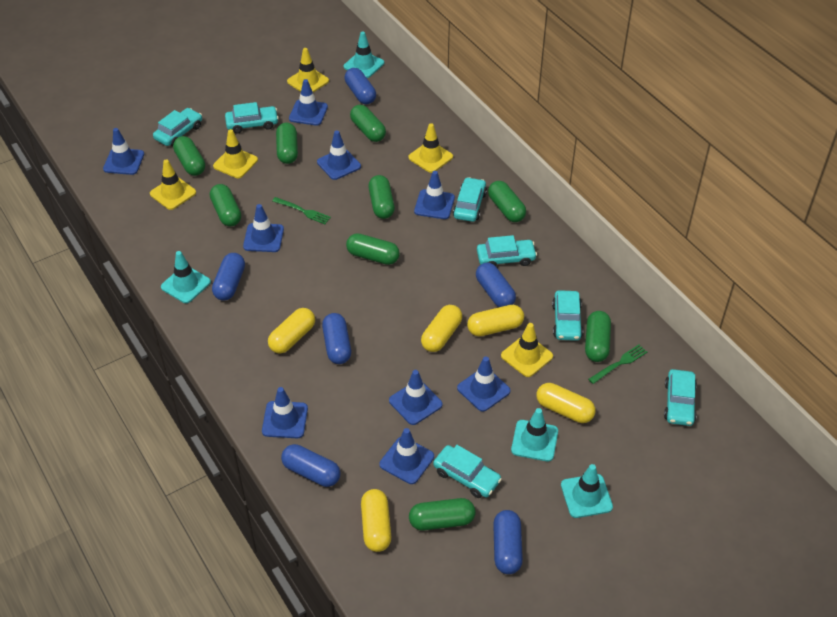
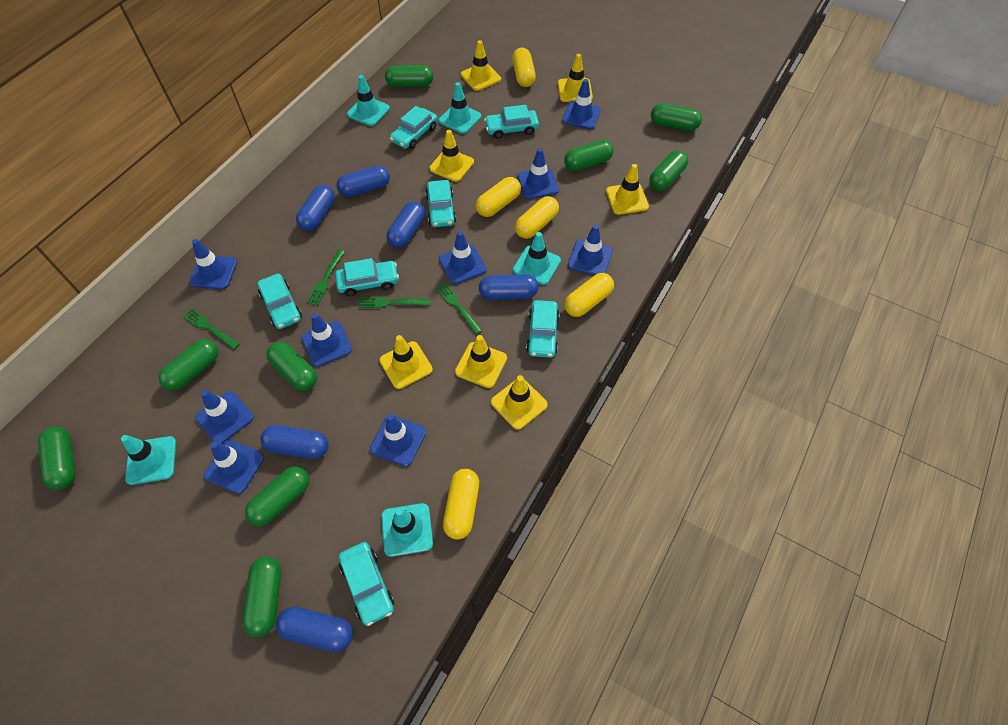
green fork: [272,197,331,224] [588,345,647,384] = 2 -> [182,308,240,349] [307,249,345,306] [358,297,430,308] [435,282,482,334] = 4
turquoise traffic cone: [161,251,211,303] [344,31,384,78] [511,408,558,462] [561,464,613,518] = 4 -> [121,435,176,485] [347,75,390,126] [381,503,433,557] [439,82,481,134] [513,232,561,285] = 5
yellow traffic cone: [150,159,196,210] [213,129,258,178] [287,48,329,92] [408,123,453,173] [501,323,553,377] = 5 -> [379,335,433,389] [429,130,474,182] [455,335,507,388] [461,40,501,91] [491,375,548,430] [558,54,593,102] [606,164,649,215] = 7

